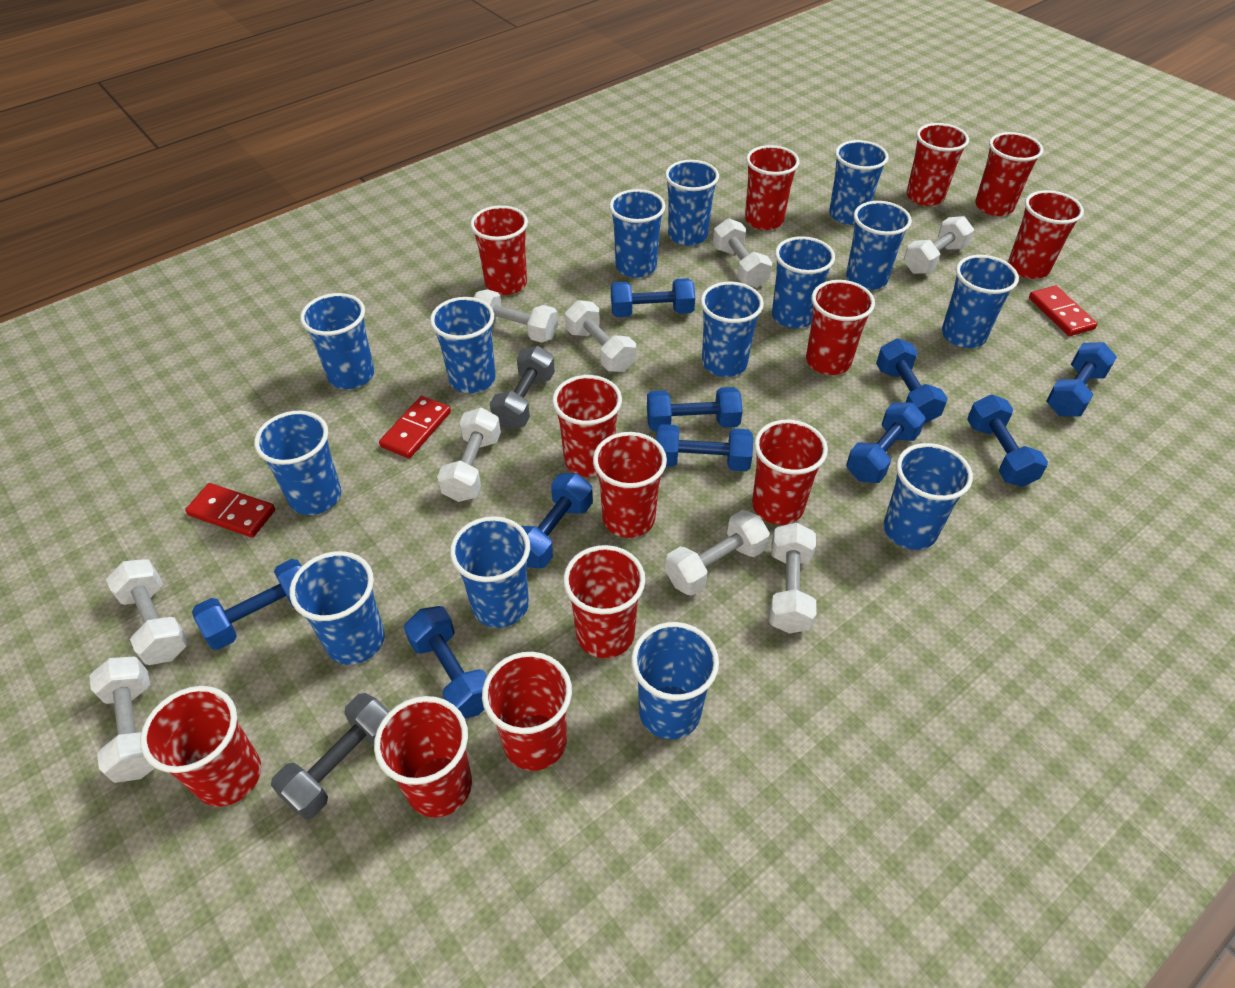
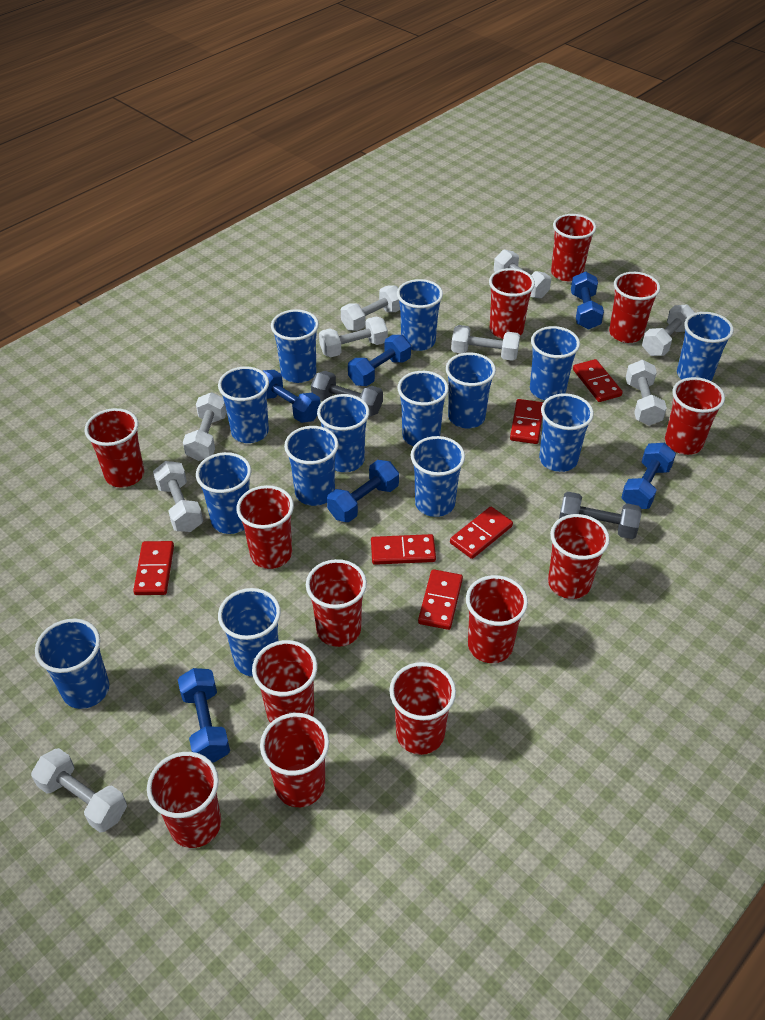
blue dumbbell: [192,559,302,650] [404,606,487,719] [521,473,593,568] [611,278,695,317] [647,387,743,431] [656,424,753,471] [846,402,926,483] [876,339,948,424] [967,395,1048,487] [1046,342,1117,417] = 10 -> [178,668,230,763] [263,370,321,423] [327,460,399,522] [348,335,411,386] [571,272,604,329] [621,443,676,509] = 6
red domino: [185,483,275,537] [379,396,451,458] [1029,286,1098,336] = 3 -> [133,541,174,595] [371,534,436,565] [418,569,463,630] [450,507,513,559] [510,399,543,444] [573,359,623,402] = 6

